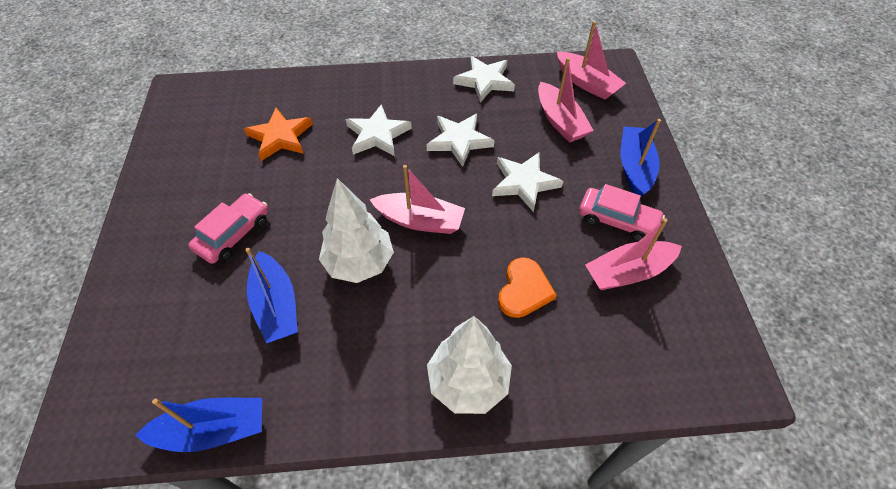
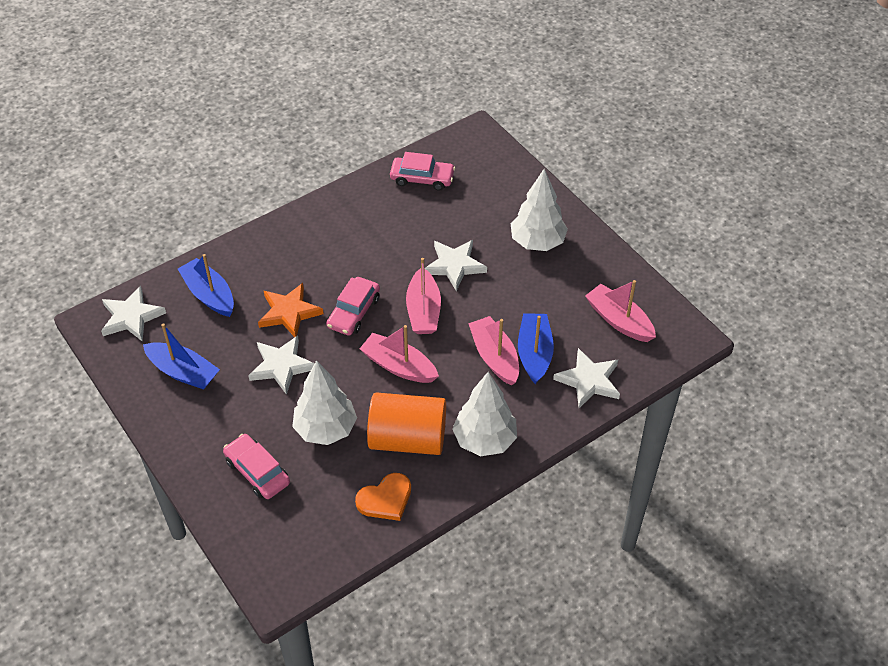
orange cylinder: none = 0 -> [367,392,446,455] = 1
pink car: [188,193,269,264] [579,184,665,242] = 2 -> [223,434,290,499] [326,277,380,336] [390,152,455,191] = 3
white tree: [319,178,394,283] [427,316,512,414] = 2 -> [292,360,357,445] [452,372,517,456] [511,169,568,251] = 3

